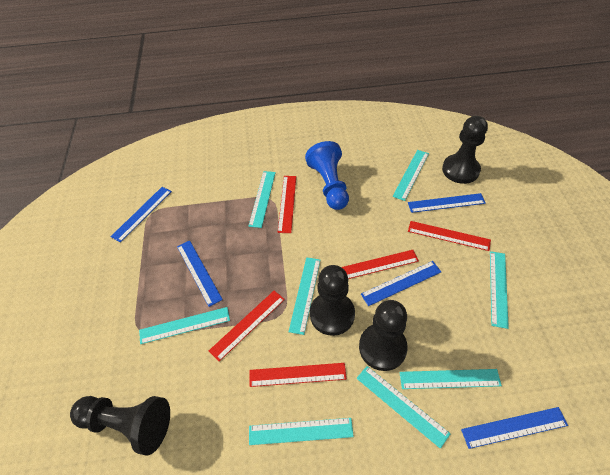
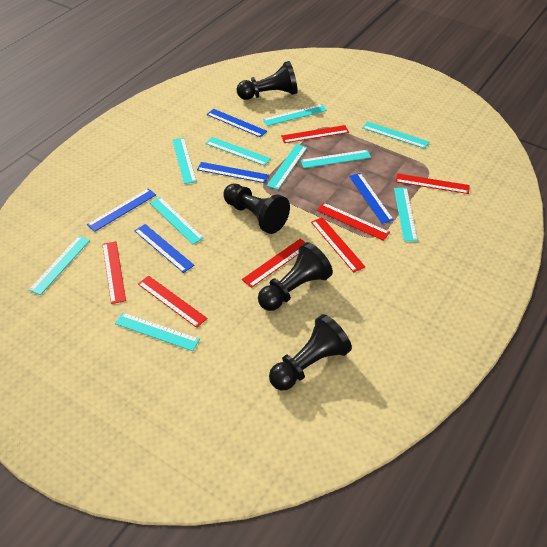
blue pawn: [305,141,349,210] = 1 -> none = 0
red ruler: [209,291,285,361] [249,363,347,387] [278,176,296,233] [342,250,419,279] [408,221,491,251] = 5 -> [102,241,126,304] [138,275,207,328] [242,239,306,288] [281,125,349,143] [311,217,365,272] [317,203,390,241] [395,173,470,194] = 7
turquoise ruler: [139,307,230,344] [248,171,276,228] [249,418,354,445] [289,257,320,335] [356,366,451,449] [392,150,429,201] [399,369,502,389] [490,251,509,329] = 8 -> [29,236,90,295] [115,312,200,351] [150,197,204,245] [172,138,197,184] [206,137,271,166] [263,104,327,126] [267,144,307,190] [301,150,371,168] [362,121,429,149] [394,188,418,241] = 10

